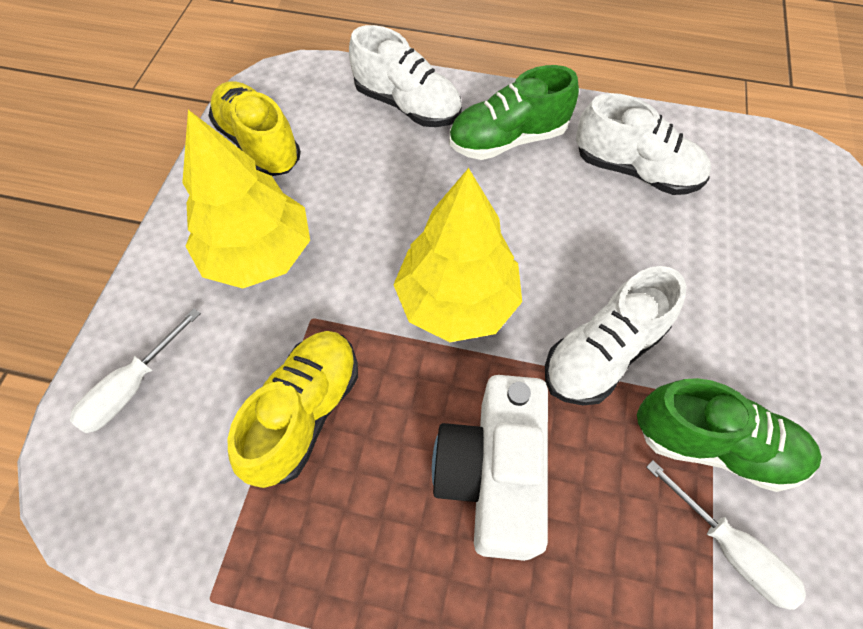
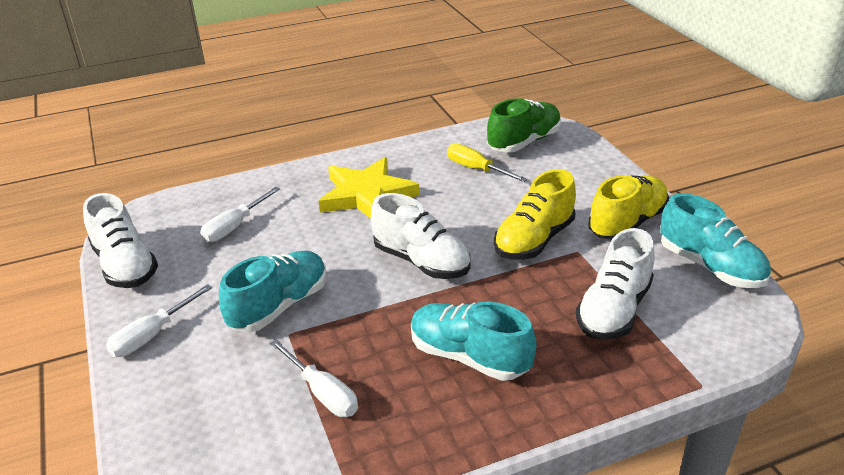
green shoe: [449,65,579,160] [637,378,822,492] = 2 -> [487,98,561,152] = 1
turquoise shoe: none = 0 -> [219,251,326,332] [411,302,537,381] [660,193,771,288] = 3
white camera: [432,375,548,561] = 1 -> none = 0
white screwdriver: [70,309,201,433] [646,460,806,610] = 2 -> [106,284,212,357] [200,187,280,242] [270,339,358,417] = 3
yellow screwdriver: none = 0 -> [447,143,528,182] = 1
yellow star: none = 0 -> [319,157,420,219] = 1
yellow tree: [182,110,310,288] [393,168,522,342] = 2 -> none = 0

